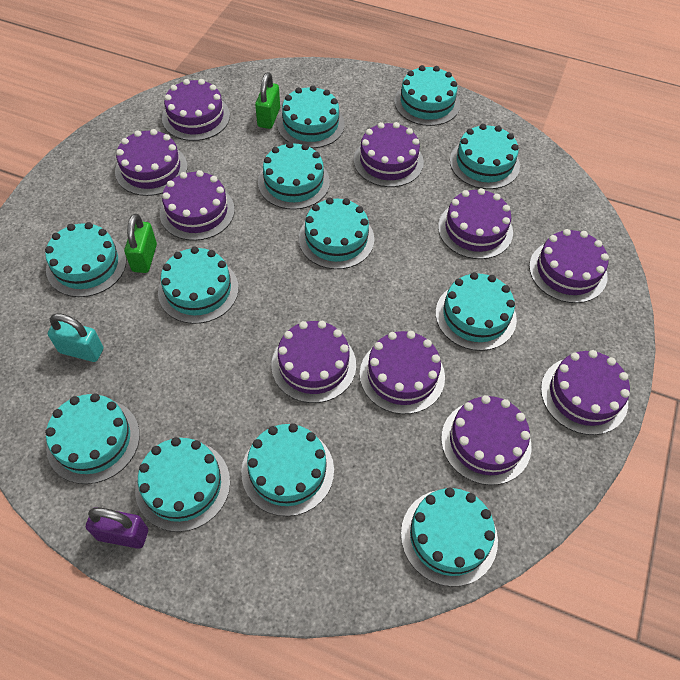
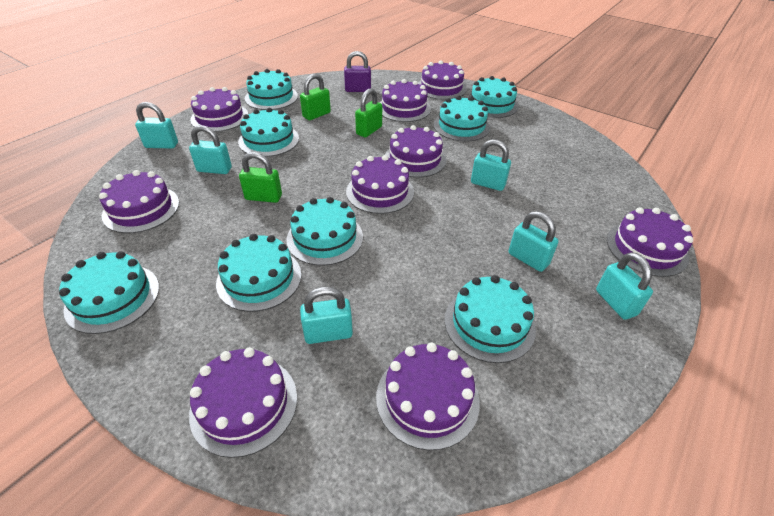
green padlock: [124,214,157,273] [255,72,280,129] = 2 -> [239,152,282,203] [300,74,331,120] [355,88,382,138] = 3
purple cake: [115,129,187,196] [160,170,235,241] [162,79,230,141] [271,321,356,403] [354,122,424,187] [360,331,445,414] [438,188,513,259] [441,395,532,485] [529,229,609,303] [541,350,630,435] = 10 -> [99,170,179,233] [189,348,297,458] [190,87,248,132] [346,155,414,214] [376,343,480,450] [380,79,431,122] [385,125,446,178] [418,60,467,100] [607,207,693,277] = 9
turquoise cake: [45,222,126,297] [45,393,140,484] [135,437,230,532] [158,246,239,324] [241,423,334,516] [258,142,330,210] [277,85,345,148] [299,198,374,269] [394,65,460,126] [401,487,498,587] [436,272,517,351] [450,124,520,189] = 12 -> [59,251,159,334] [216,234,301,312] [238,108,299,157] [245,69,298,110] [287,197,363,266] [433,96,490,142] [445,275,536,363] [468,76,519,118] = 8
turquoise padlock: [48,313,103,362] = 1 -> [135,102,178,149] [189,125,232,174] [300,287,353,344] [471,139,511,191] [508,211,559,272] [596,252,653,320] = 6

